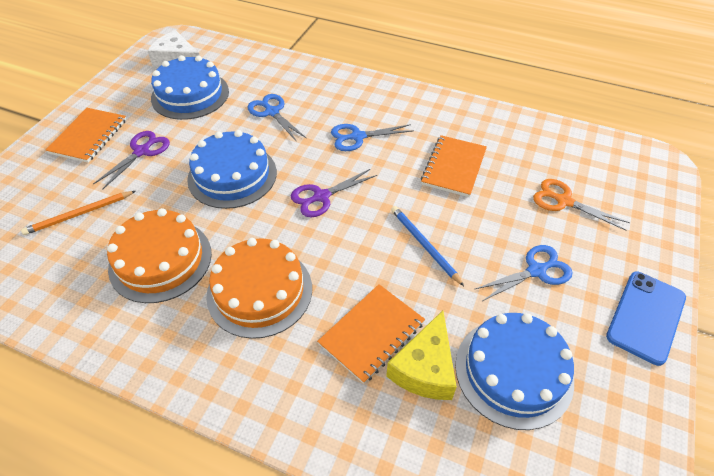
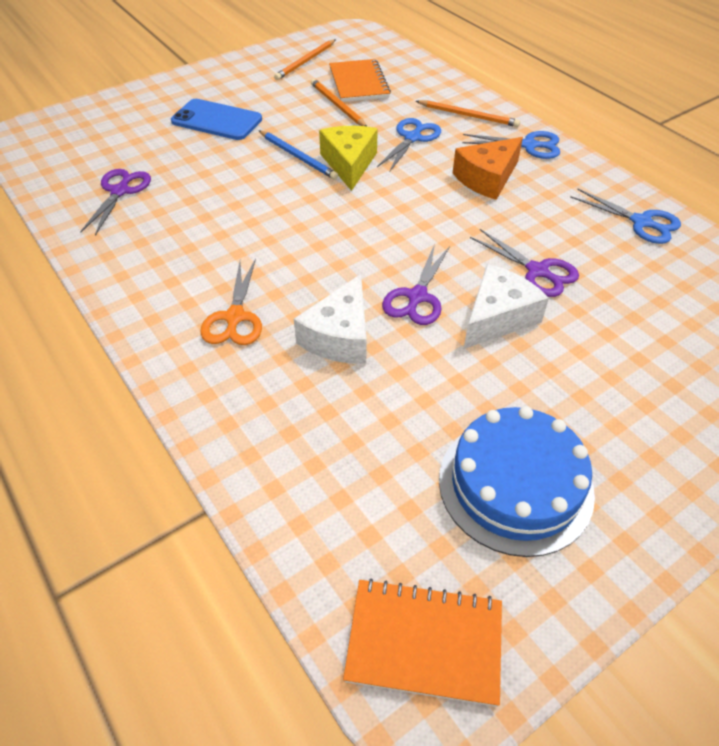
blue cake: [151,55,229,120] [187,130,277,209] [455,313,574,430] = 3 -> [439,406,595,557] = 1
orange cake: [107,208,212,303] [206,238,312,339] = 2 -> none = 0
orange cheese: none = 0 -> [453,137,523,200] = 1
orange notebook: [46,108,127,163] [317,284,425,384] [421,135,487,197] = 3 -> [329,59,391,102] [343,578,502,707] = 2
orange pencil: [21,191,136,235] = 1 -> [274,40,335,80] [311,79,367,126] [416,100,520,127] = 3
purple scissors: [93,131,170,189] [291,169,377,217] = 2 -> [80,169,151,236] [382,244,450,325] [470,229,579,297] = 3
white cheese: [147,30,200,69] = 1 -> [294,274,367,364] [464,264,549,349] = 2

